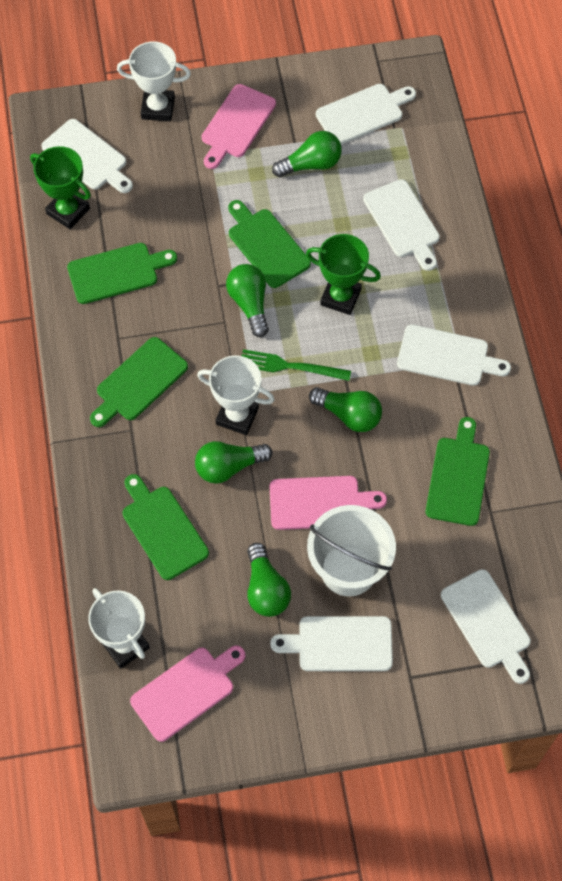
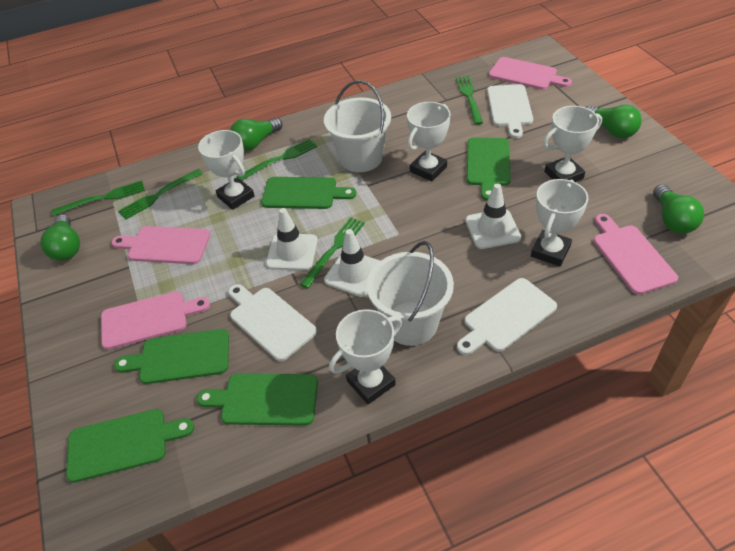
green fork: [242,349,351,381] = 1 -> [52,181,145,216] [118,169,203,220] [236,139,317,181] [300,217,365,288] [456,76,483,125] = 5
green light bulb: [195,441,272,484] [226,264,269,337] [247,543,291,617] [272,131,342,178] [309,387,382,432] = 5 -> [40,215,80,261] [230,118,282,151] [586,105,642,138] [653,184,704,234] = 4
green trophy: [30,146,91,229] [306,234,381,315] = 2 -> none = 0
pink cutting board: [130,645,245,742] [202,84,276,169] [270,476,387,530] = 3 -> [101,291,210,350] [111,226,211,264] [489,57,572,90] [593,214,678,295] = 4
white bucket: [307,505,396,596] = 1 -> [324,80,391,172] [367,241,454,346] = 2
white cutting board: [41,119,133,193] [270,616,393,671] [316,84,416,145] [363,179,440,271] [397,325,511,386] [441,569,531,684] = 6 -> [228,284,317,361] [457,278,557,355] [487,84,533,138] = 3
white traffic cone: none = 0 -> [266,208,318,270] [324,229,380,297] [465,183,521,249] = 3
white trophy: [88,588,150,669] [117,42,191,121] [197,356,274,435] = 3 -> [198,130,254,210] [329,309,402,404] [407,102,450,181] [531,179,588,266] [543,106,602,182] = 5

